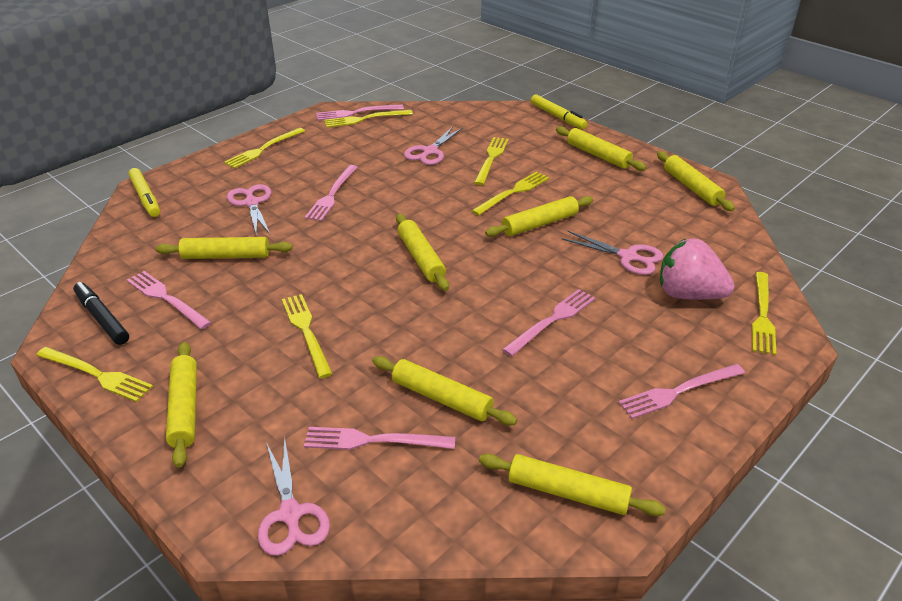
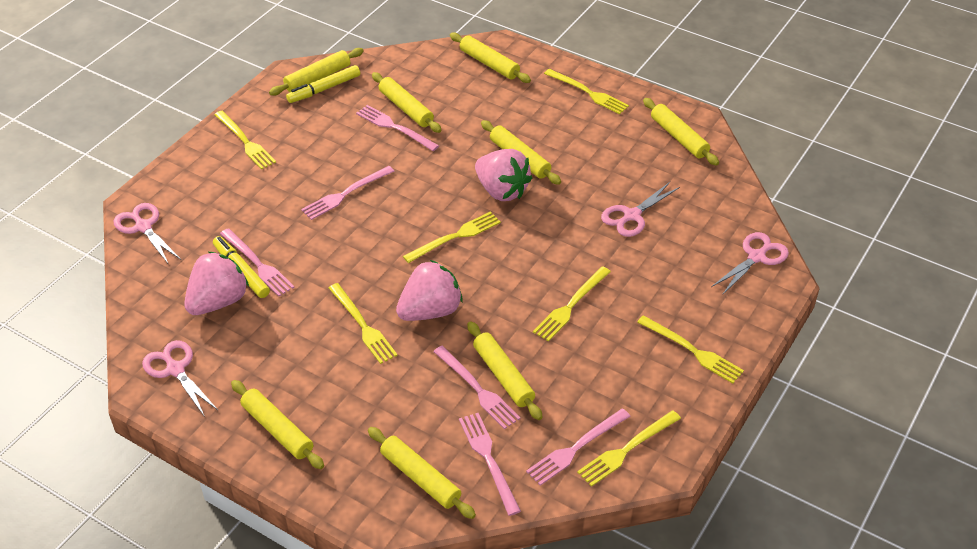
black marker: [73,282,129,345] = 1 -> none = 0
pink strawberry: [660,238,735,300] = 1 -> [184,252,249,315] [396,260,463,321] [475,149,532,201] = 3

